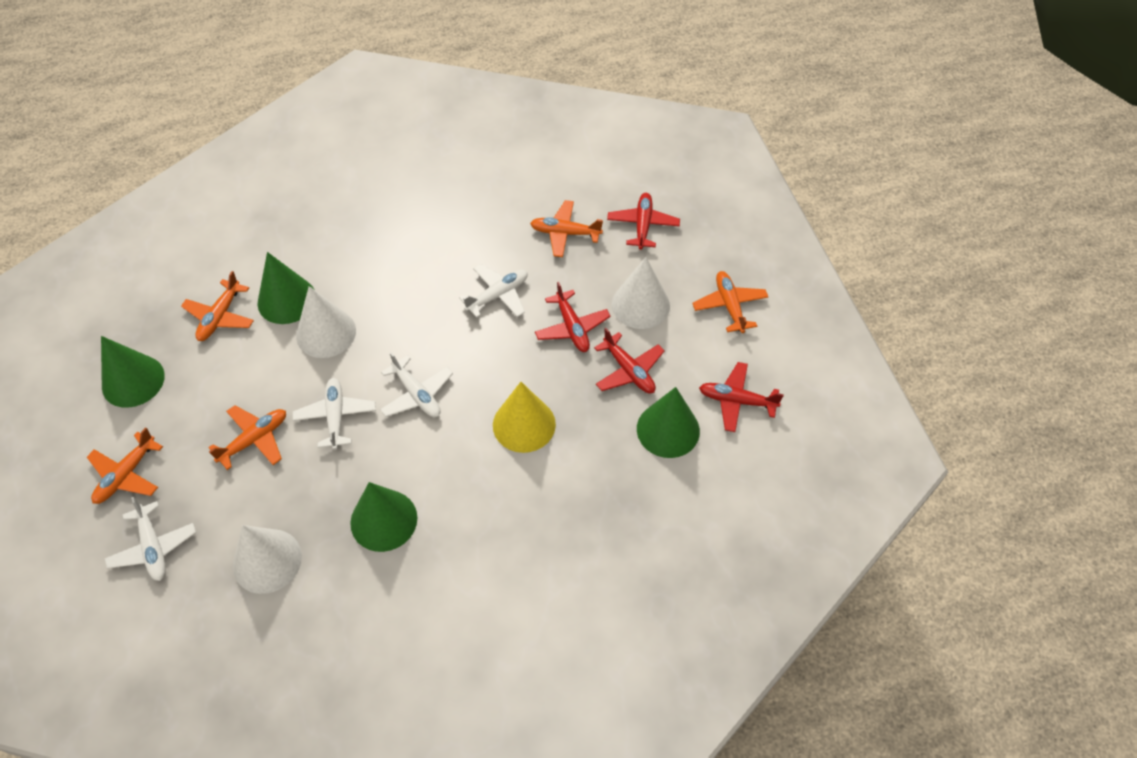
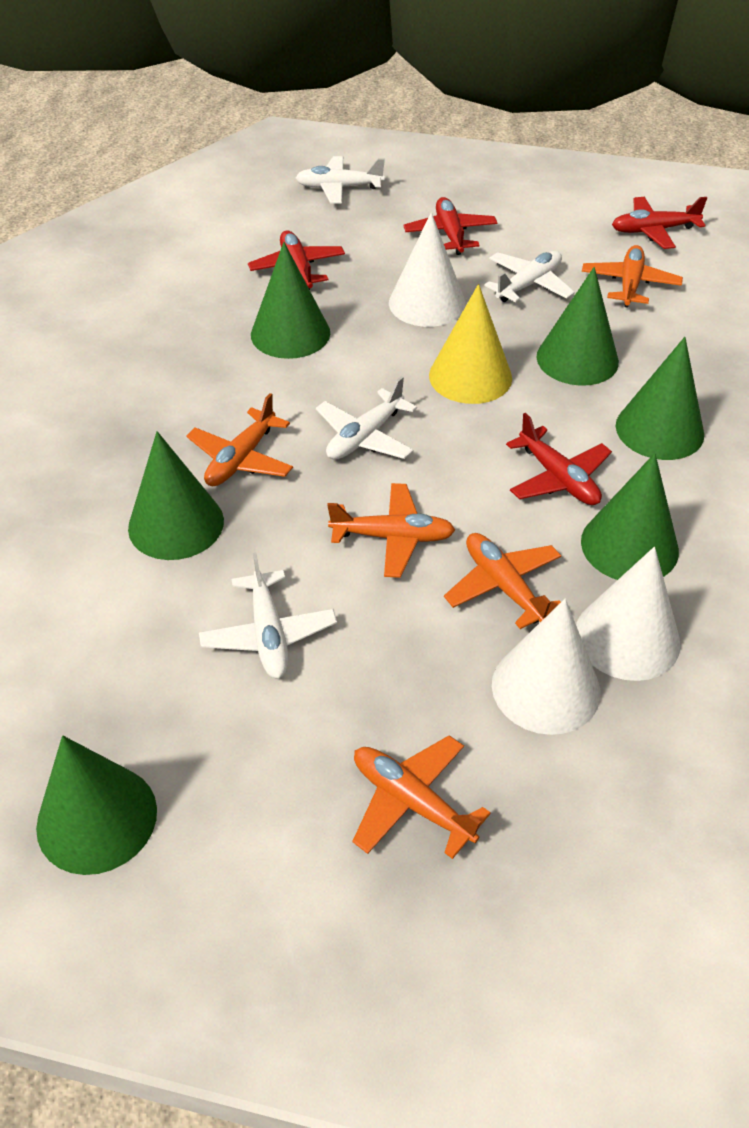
green cone: [101,336,165,408] [258,252,315,324] [350,482,417,552] [637,387,700,458] = 4 -> [36,735,157,875] [128,431,224,560] [251,242,330,359] [536,267,619,386] [581,453,679,580] [616,337,704,460] = 6

